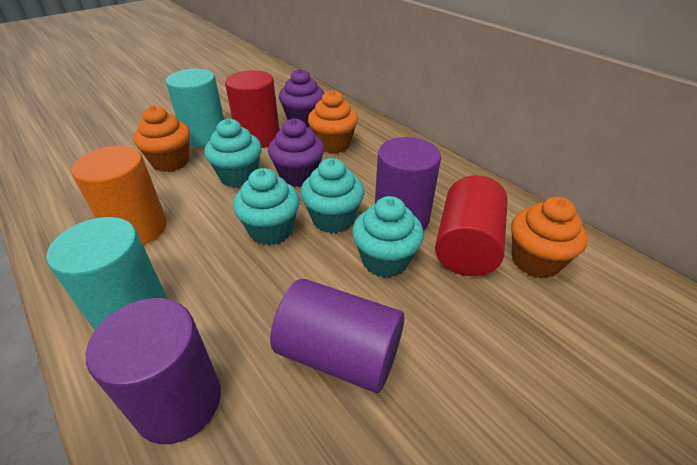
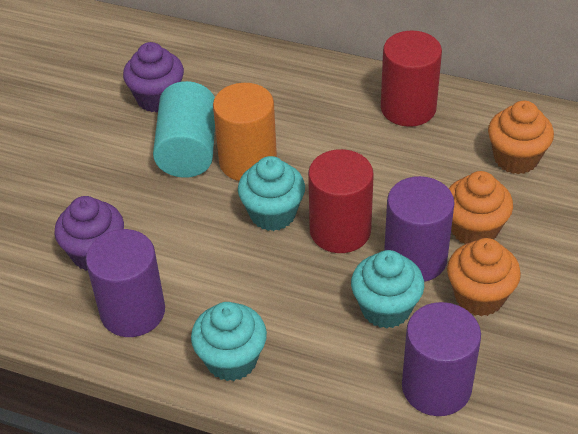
turquoise cupcake: [204,118,262,187] [233,168,300,245] [300,158,364,233] [352,196,424,278] = 4 -> [191,302,267,381] [238,156,305,231] [351,250,424,329] = 3
turquoise cylinder: [46,217,167,330] [166,69,224,147] = 2 -> [153,81,215,178] = 1

